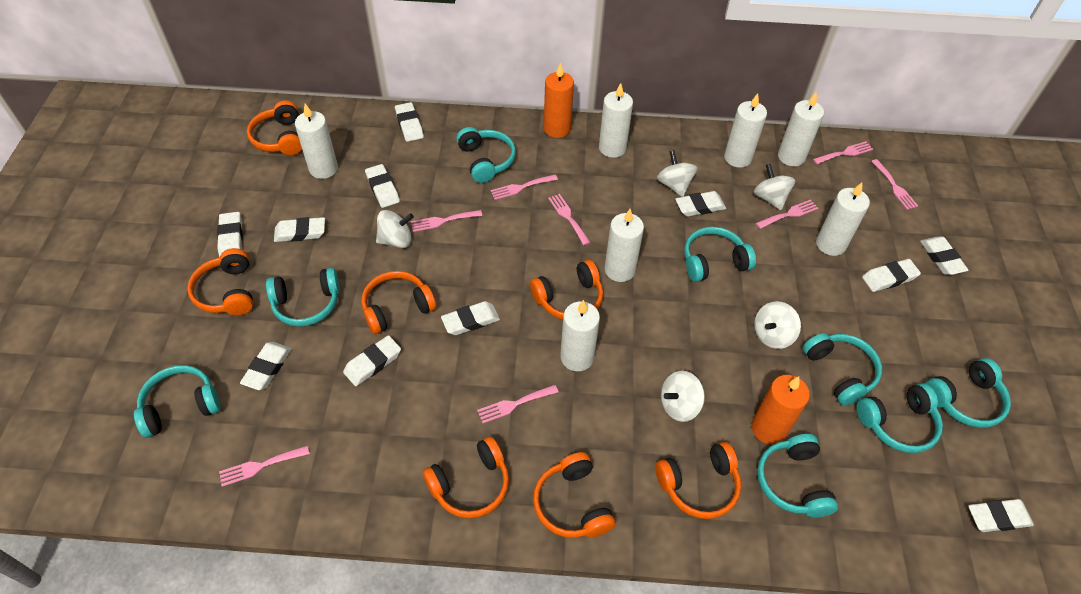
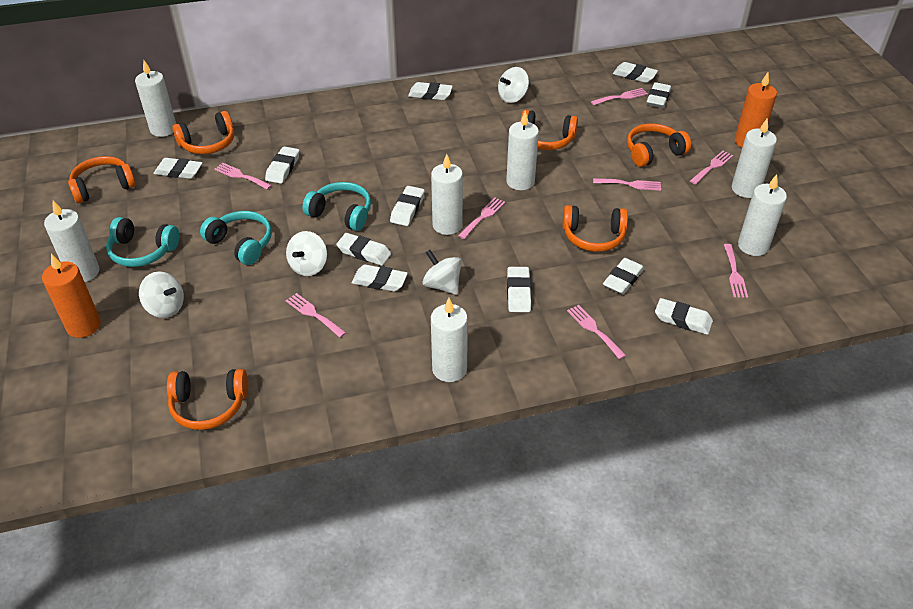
orange headphones: [187,248,253,315] [247,100,302,155] [362,271,436,334] [422,436,509,519] [530,260,603,320] [533,452,616,538] [655,442,741,519] = 7 -> [68,156,136,203] [167,369,248,430] [172,111,234,154] [520,110,578,150] [563,205,628,252] [627,123,691,167] = 6
turquoise headphones: [134,365,221,438] [266,268,340,327] [456,127,516,183] [684,227,756,282] [757,434,838,517] [803,333,882,406] [856,383,943,453] [925,358,1011,428] = 8 -> [106,217,180,267] [200,211,272,265] [303,182,371,231] = 3
white spinning top: [376,210,414,248] [657,150,698,197] [661,371,705,422] [753,163,795,210] [754,301,801,349] = 5 -> [139,271,184,318] [286,231,327,276] [423,250,462,295] [498,67,529,103] = 4

